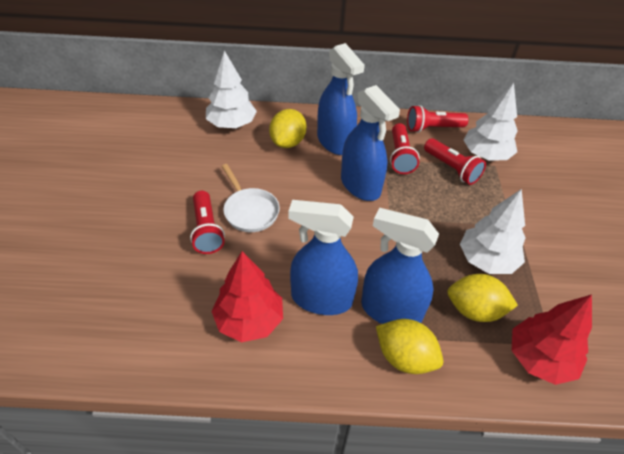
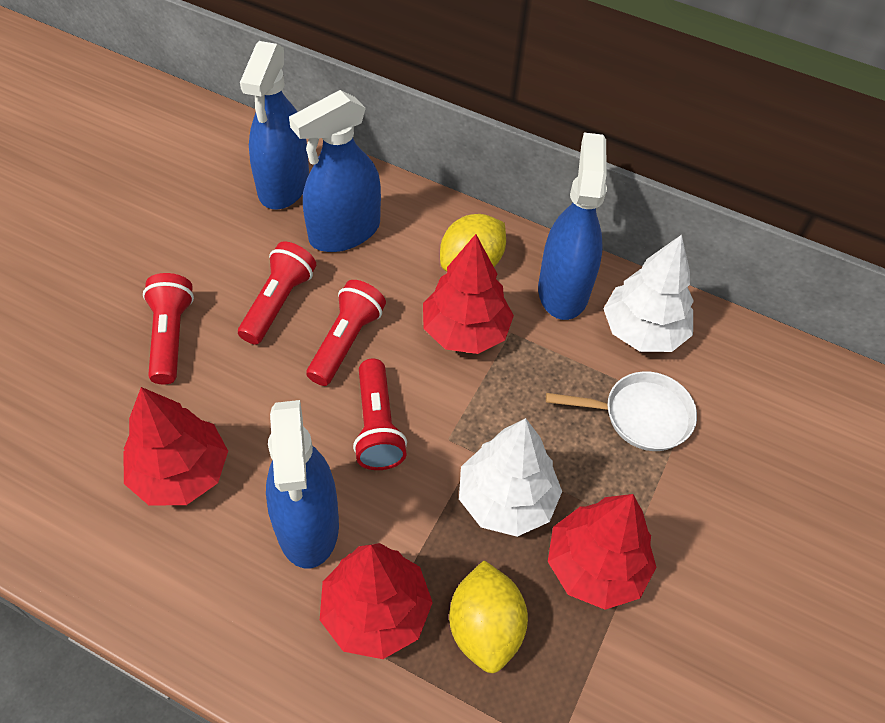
red tree: [211,251,283,342] [512,295,592,385] = 2 -> [124,387,228,506] [320,543,433,659] [423,234,514,354] [548,494,656,610] = 4
white tree: [206,50,257,128] [460,189,525,274] [464,83,518,160] = 3 -> [459,418,562,537] [603,235,694,352] = 2
yellow lemon: [269,109,307,148] [376,319,443,374] [447,274,518,322] = 3 -> [440,214,506,271] [449,560,528,673] = 2

